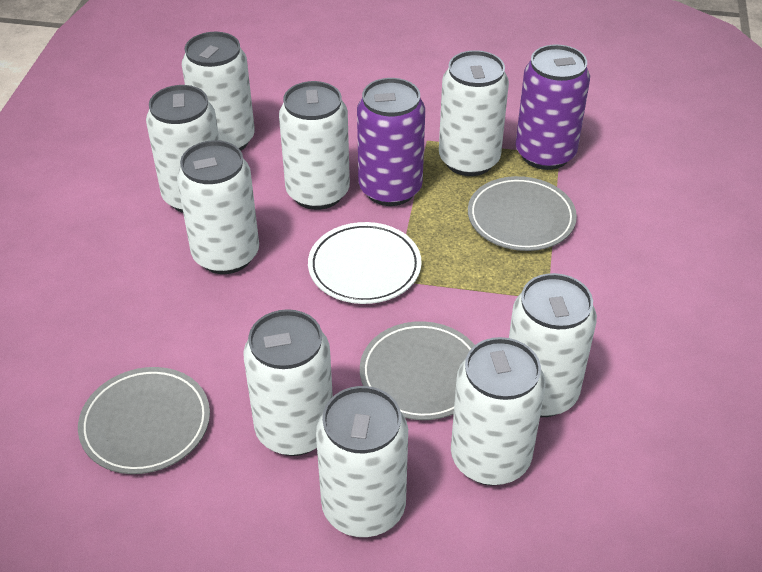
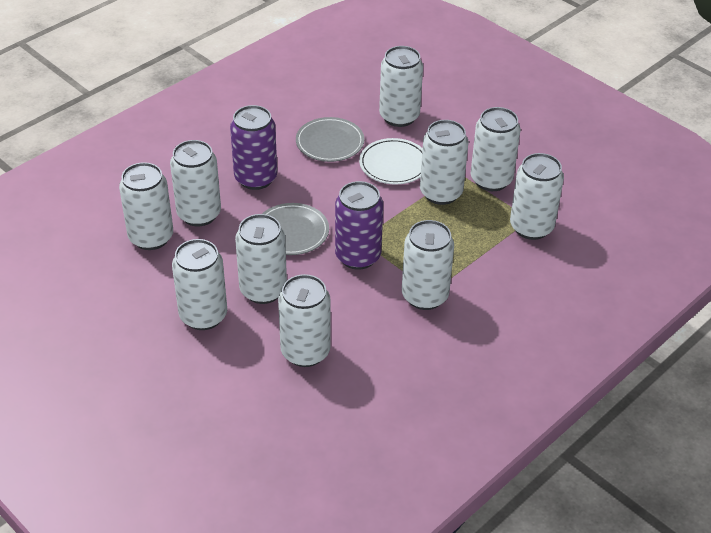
grey plate: [78,367,210,474] [360,321,475,420] [468,176,577,251] = 3 -> [262,203,329,255] [296,117,364,162] = 2
white can: [146,85,219,213] [177,140,259,274] [182,32,255,151] [243,309,333,456] [279,81,350,210] [316,386,408,537] [439,50,509,176] [451,337,546,486] [509,273,597,417] = 9 -> [119,162,173,250] [170,140,221,226] [172,239,227,330] [235,214,287,304] [278,274,331,367] [379,46,423,127] [402,220,454,310] [420,120,469,205] [470,107,521,191] [510,153,564,240] = 10

